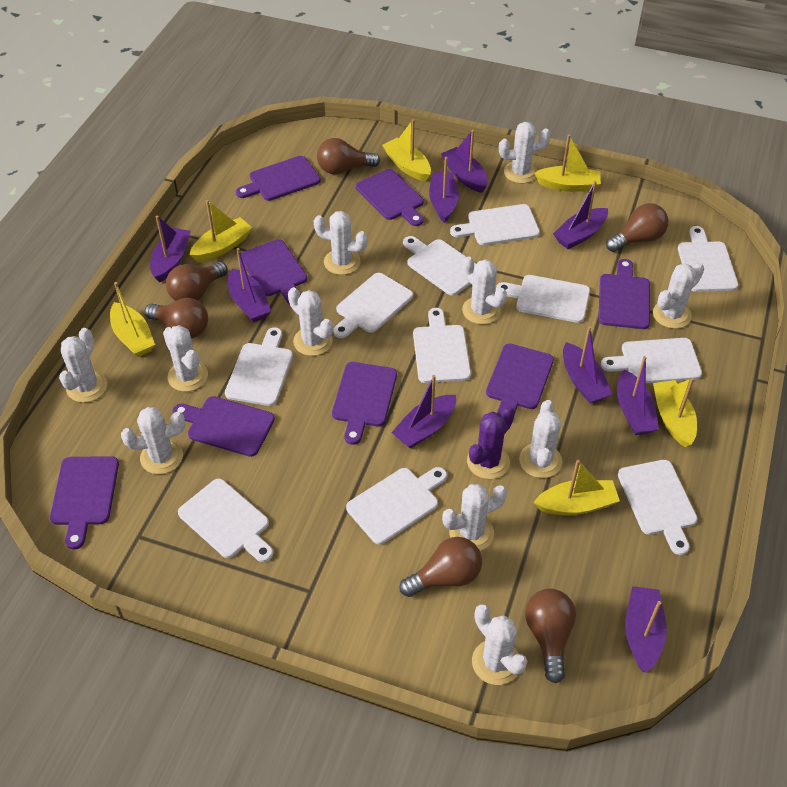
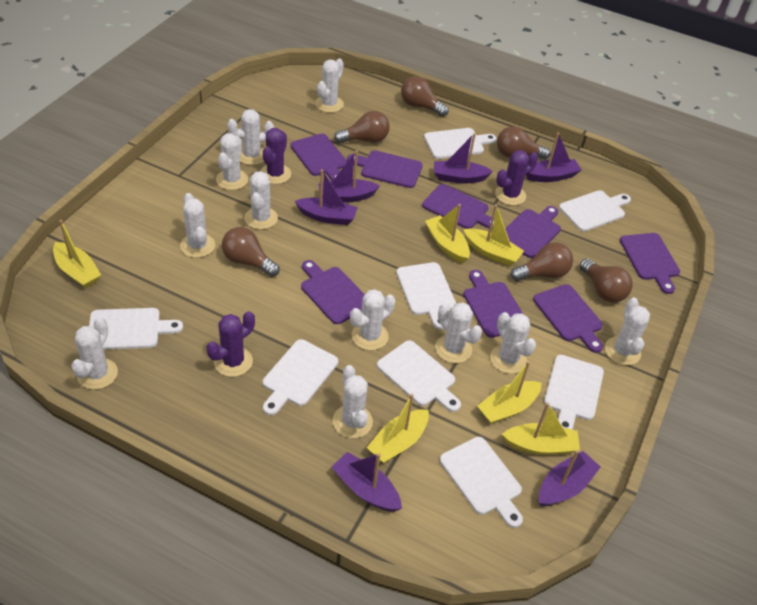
purple boat: [150,215,191,282] [228,248,271,323] [391,375,456,449] [429,157,459,223] [441,130,488,193] [553,181,608,249] [563,326,613,404] [617,356,659,435] [625,586,667,673] = 9 -> [295,169,358,225] [318,150,380,203] [332,452,402,512] [434,133,493,183] [526,132,581,182] [539,450,601,506] = 6
purple cactus: [467,406,515,479] = 1 -> [207,311,255,377] [260,128,291,184] [495,150,538,206] = 3
white cutting board: [178,478,273,562] [225,328,293,406] [333,273,413,338] [346,467,447,545] [403,236,476,296] [413,308,471,383] [450,204,540,245] [496,275,590,323] [601,338,702,383] [618,460,698,555] [678,226,738,292] = 11 -> [89,308,183,350] [263,339,338,415] [377,340,461,412] [396,262,456,330] [424,128,497,159] [440,437,523,528] [544,355,604,429] [559,190,631,232] = 8

